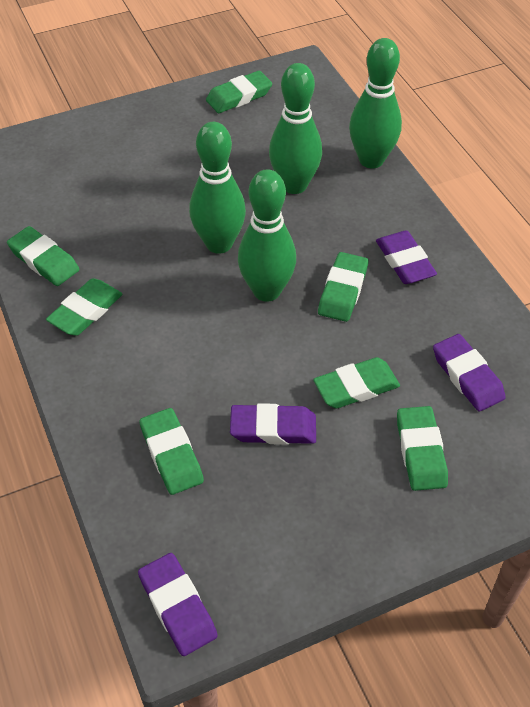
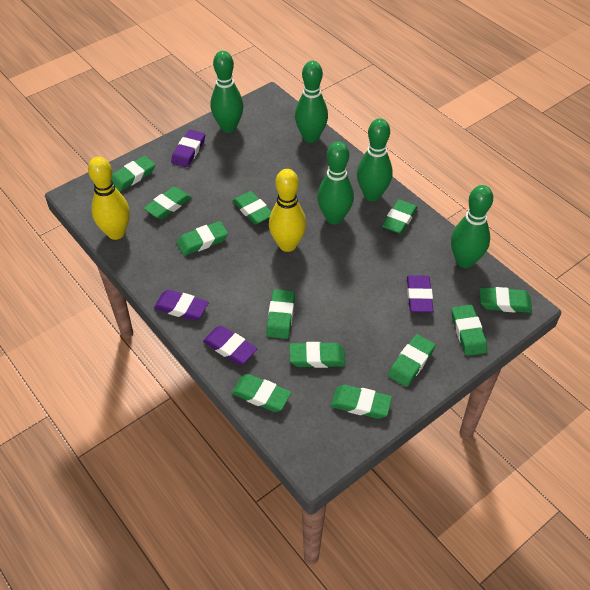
green bowling pin: [189,122,246,254] [238,170,296,302] [269,63,322,194] [349,38,402,168] = 4 -> [211,51,243,133] [295,61,328,143] [317,141,354,224] [357,118,393,201] [451,185,493,268] = 5
green eraser: [7,226,79,286] [46,278,123,336] [139,408,204,495] [206,71,272,113] [313,357,400,408] [318,252,368,322] [397,406,448,491] = 7 -> [111,156,155,192] [144,187,191,219] [177,221,228,256] [232,374,291,412] [233,191,271,225] [266,289,295,339] [290,342,345,368] [331,385,392,419] [382,200,418,234] [388,334,435,387] [452,305,487,356] [480,287,532,313] = 12
yellow bowling pin: none = 0 -> [88,157,130,240] [269,169,306,252] = 2

